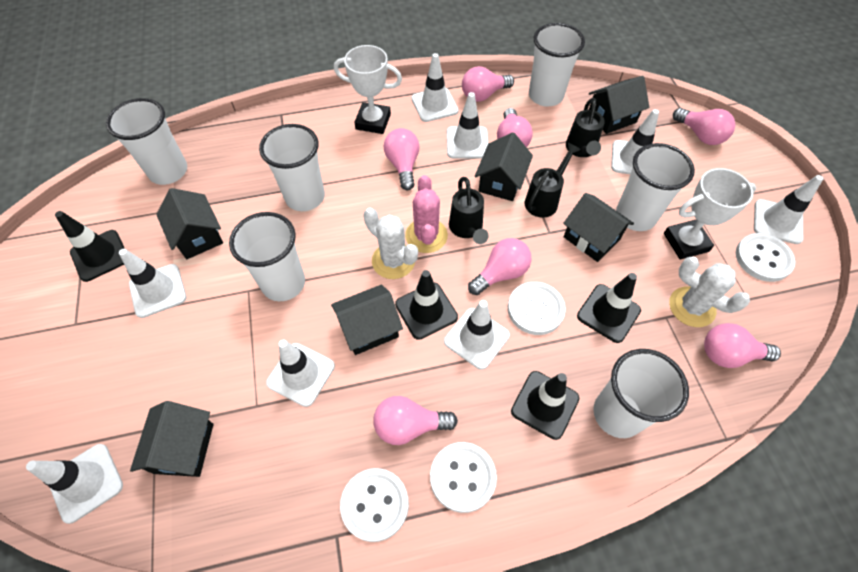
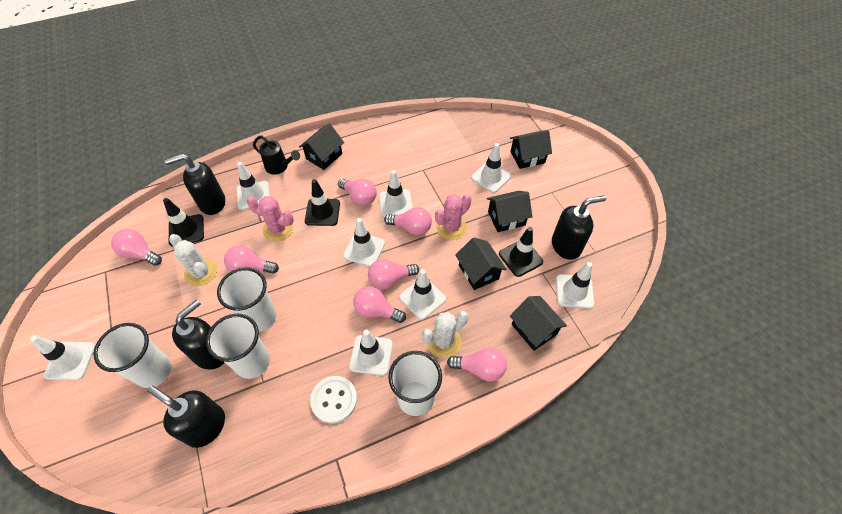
black house: [130,401,213,477] [156,188,223,259] [331,285,403,355] [475,132,533,201] [563,193,634,262] [589,76,649,134] = 6 -> [299,123,344,170] [455,237,507,290] [487,191,532,232] [510,130,552,169] [510,296,567,351] = 5
black soap dispenser: none = 0 -> [147,386,225,448] [164,154,225,215] [172,300,225,369] [552,195,606,260] = 4
black traffic cone: [55,211,125,282] [395,270,458,340] [511,371,579,440] [577,273,641,343] = 4 -> [163,198,204,247] [305,179,340,226] [499,227,543,277] = 3
black watering can: [449,177,489,244] [525,143,581,218] [566,98,605,157] = 3 -> [253,135,300,175] = 1
pink cactus: [405,175,448,253] = 1 -> [247,196,294,242] [435,194,472,240] = 2
white button: [340,468,409,542] [430,442,497,513] [508,282,566,335] [736,233,795,282] = 4 -> [310,376,357,423] = 1
white cup: [106,98,187,185] [229,212,305,301] [259,124,325,211] [529,23,585,107] [593,349,689,438] [616,143,695,231] = 6 -> [94,323,171,388] [206,314,270,379] [217,268,276,332] [388,351,442,416] = 4
white trophy: [334,45,402,134] [664,168,756,260] = 2 -> none = 0

